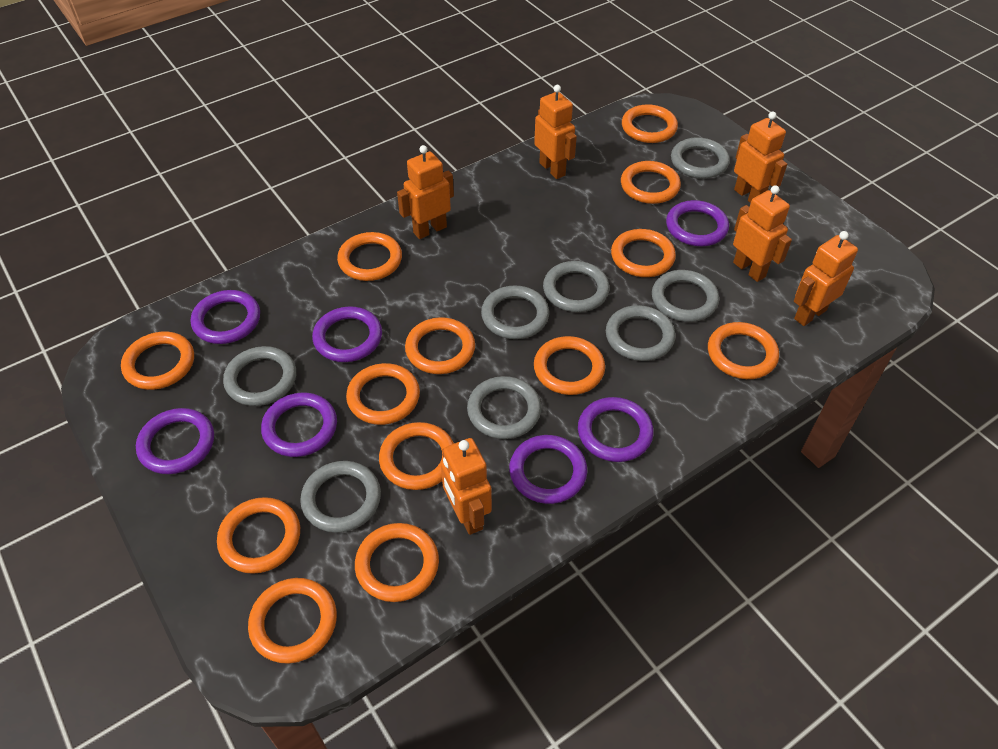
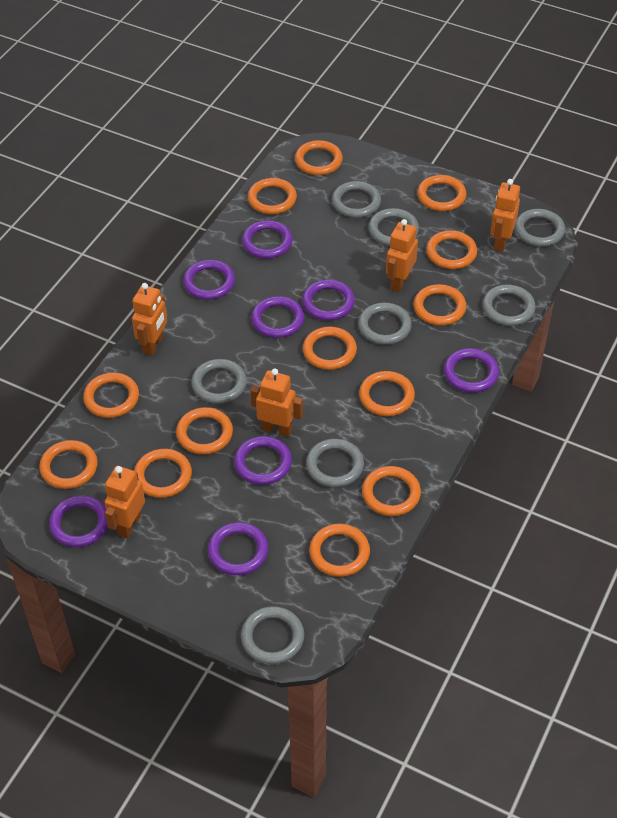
orange robot: [397,145,454,239] [441,438,492,535] [534,85,577,179] [733,185,792,282] [734,112,787,203] [794,231,858,326] = 6 -> [104,466,145,538] [132,283,167,356] [251,368,303,437] [386,219,418,292] [490,179,520,252] = 5
purple ring: [136,408,214,474] [191,290,260,344] [261,393,337,457] [312,307,382,362] [509,435,587,504] [578,397,654,462] [666,200,729,246] = 7 -> [49,496,108,547] [183,260,235,300] [208,522,268,575] [234,436,292,485] [242,220,293,259] [251,296,304,338] [302,279,355,321] [444,348,499,393] = 8

